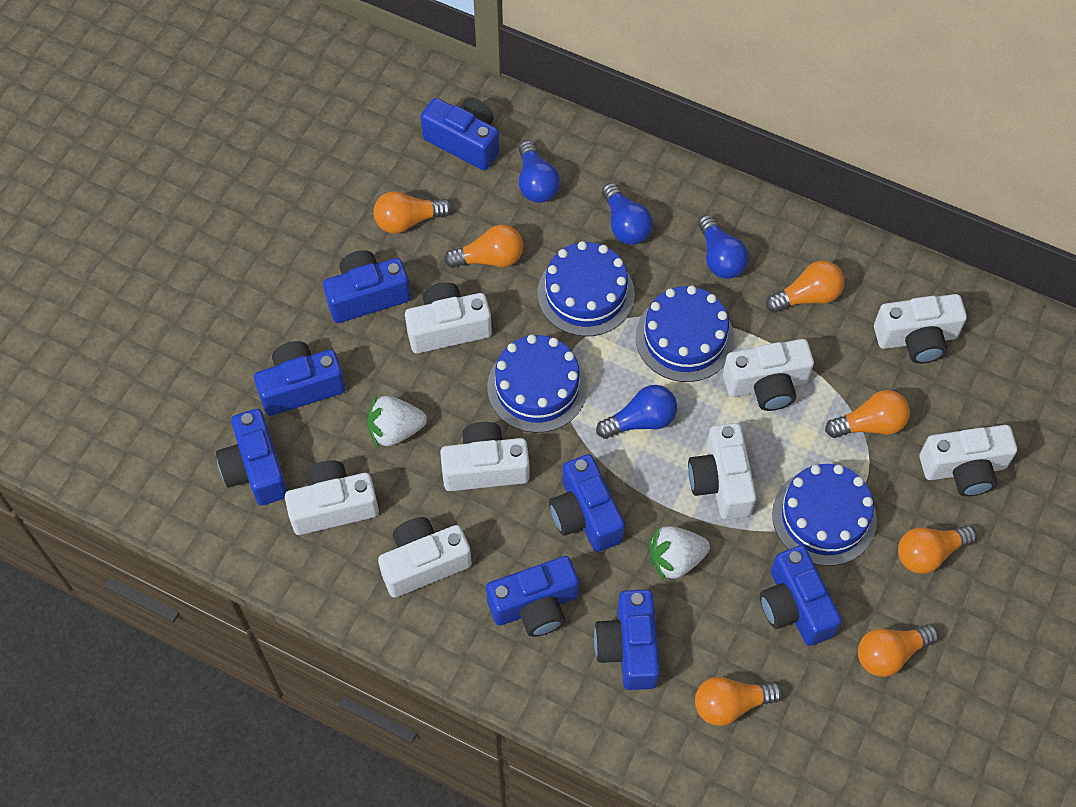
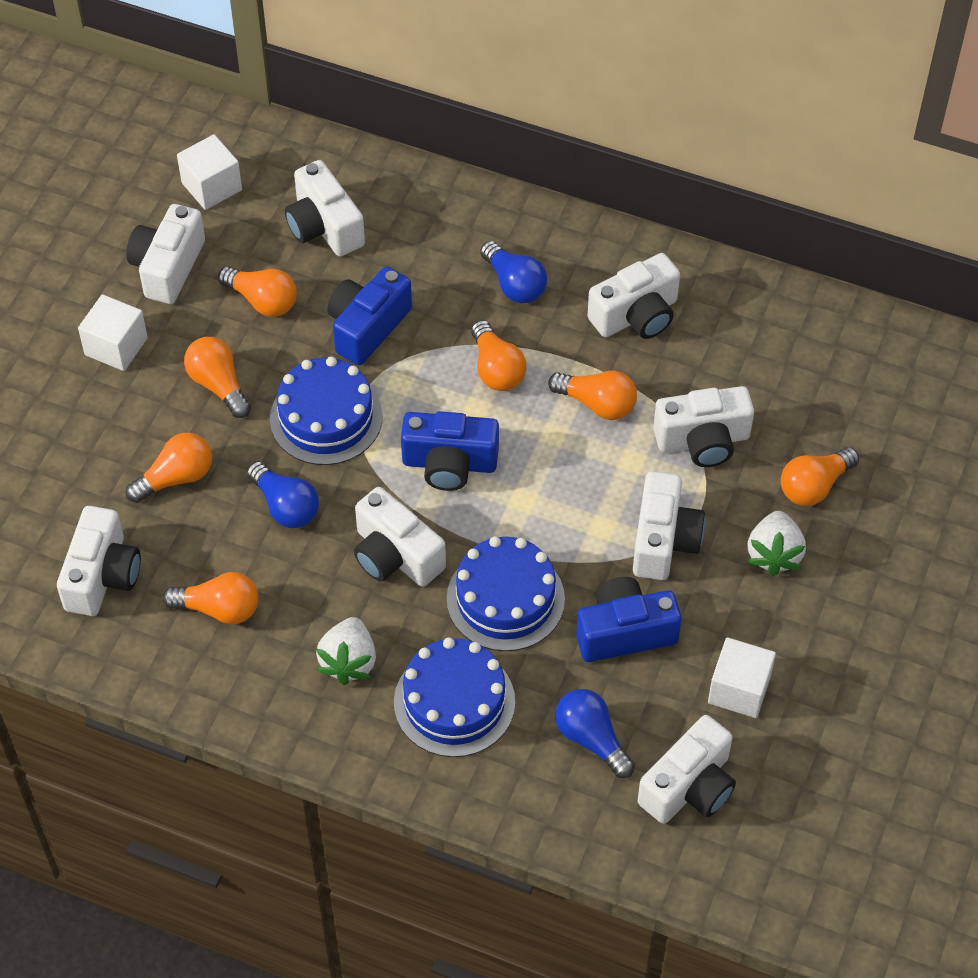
blue cake: [487,335,587,433] [538,241,635,336] [636,285,734,382] [772,464,877,566] = 4 -> [270,356,383,465] [394,638,515,757] [447,536,565,651] = 3
blue camera: [216,409,288,506] [254,341,346,416] [323,250,411,323] [421,98,499,170] [486,556,579,637] [549,454,625,552] [594,589,660,690] [760,545,842,646] = 8 -> [327,267,412,365] [401,411,499,491] [576,577,682,662] = 3
blue light bulb: [519,140,560,203] [596,385,677,439] [602,183,653,245] [698,214,749,279] = 4 -> [247,461,319,528] [480,241,547,303] [555,689,635,778] = 3
white cube: none = 0 -> [78,294,148,371] [177,134,242,210] [708,637,776,718] = 3

